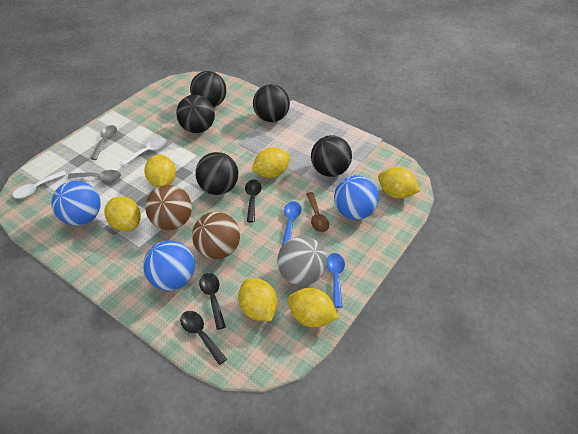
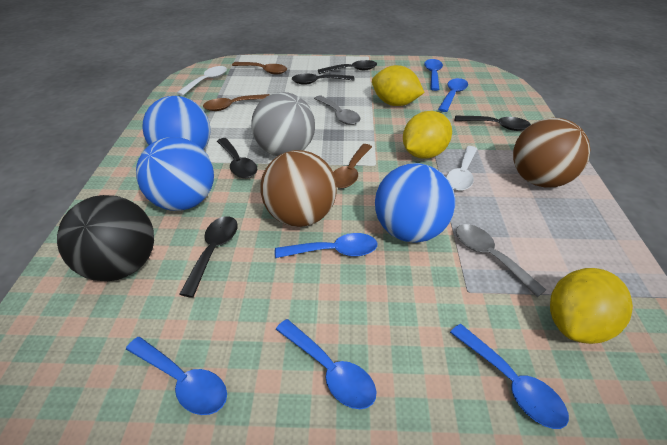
black ball: [176,94,215,133] [190,71,226,107] [195,152,238,195] [253,84,290,122] [311,135,352,177] = 5 -> [57,195,154,281] = 1
black spoon: [180,311,227,365] [199,273,226,330] [245,180,262,223] = 3 -> [180,216,238,298] [217,138,257,178] [292,73,355,85] [318,60,377,74] [455,116,531,131] = 5
blue spoon: [282,201,301,246] [327,253,345,308] = 2 -> [126,337,227,415] [275,233,377,258] [276,319,377,409] [424,59,443,91] [438,78,468,112] [450,324,569,429] = 6
brown spoon: [306,192,329,232] = 1 -> [203,94,270,111] [232,62,287,74] [333,144,372,188] = 3
yellow lemon: [104,196,141,231] [144,155,176,187] [238,278,277,321] [252,147,290,178] [287,288,339,327] [378,167,420,199] = 6 -> [372,65,425,106] [403,111,452,159] [550,268,633,344] = 3

